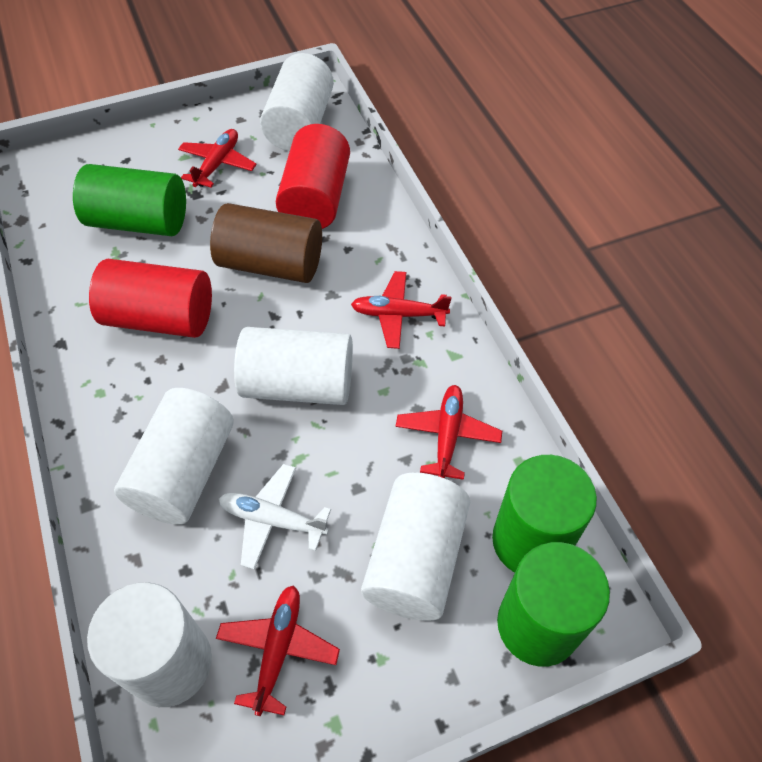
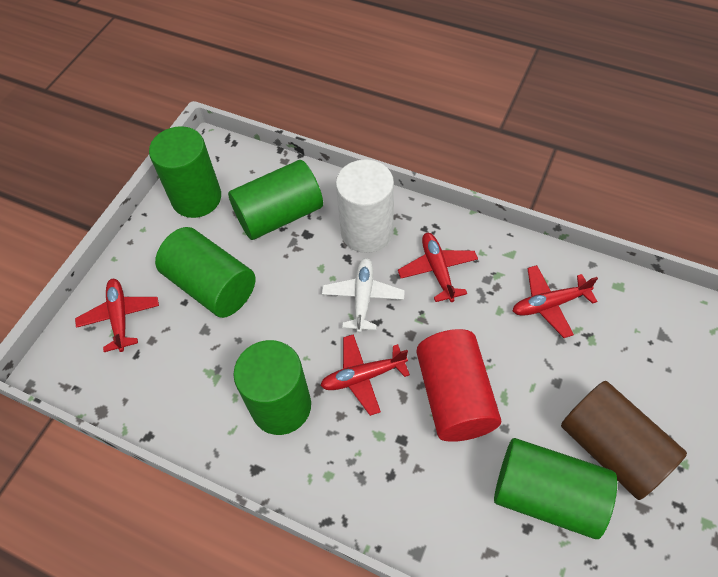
green cylinder: [73,164,186,236] [492,455,597,573] [497,542,610,667] = 3 -> [149,126,221,218] [155,227,256,318] [228,160,323,240] [233,340,311,435] [494,438,617,539] = 5
red cylinder: [89,259,212,338] [276,124,350,229] = 2 -> [416,329,501,442] = 1
white cylinder: [87,583,212,707] [114,388,234,525] [234,327,353,405] [260,53,334,151] [361,472,470,621] = 5 -> [336,159,394,253] = 1

